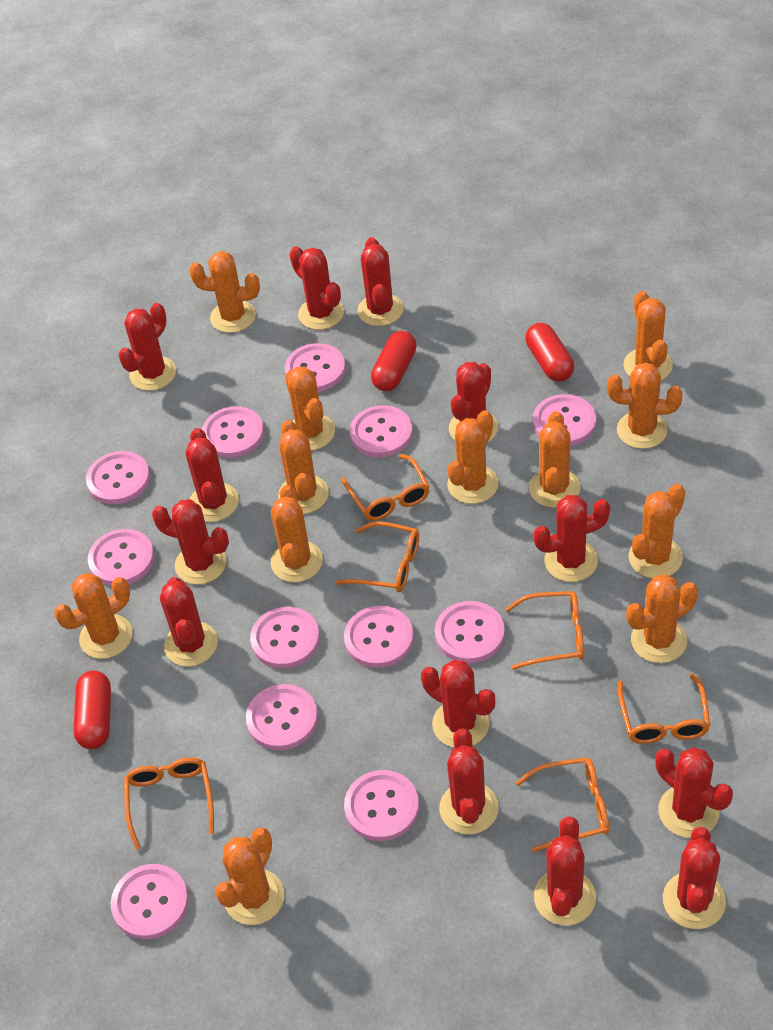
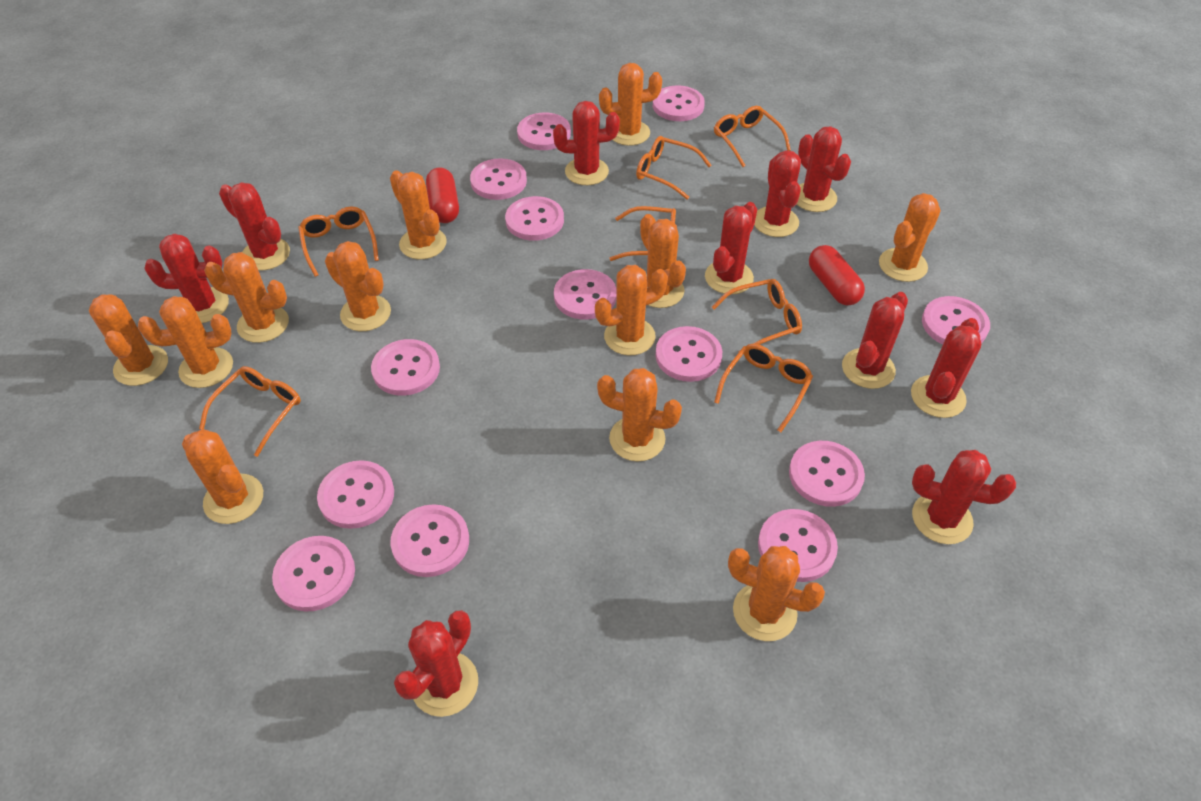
orange glasses: [124,757,214,850] [335,521,419,592] [341,454,430,521] [505,591,584,670] [515,757,609,852] [618,673,711,744] = 6 -> [199,366,301,457] [298,206,379,277] [609,206,676,261] [636,136,711,200] [712,279,802,352] [714,106,791,167] [714,344,813,432] = 7
pink button: [86,451,150,504] [88,529,154,586] [111,864,189,939] [202,406,264,458] [246,684,318,750] [250,607,320,669] [285,343,346,392] [344,606,414,668] [344,770,419,841] [350,405,413,457] [435,601,505,663] [533,394,596,446] = 12 -> [272,536,355,612] [317,460,394,529] [371,339,440,396] [390,504,469,577] [470,158,527,200] [505,196,564,241] [517,113,571,150] [554,269,616,320] [653,86,705,121] [655,326,722,382] [758,509,838,582] [789,441,865,507] [922,296,990,345] = 13
red cactus: [118,303,176,391] [152,499,229,585] [160,577,218,667] [186,428,239,522] [290,246,344,330] [358,237,404,326] [421,660,495,747] [439,729,499,834] [449,362,498,443] [533,495,610,582] [534,816,596,925] [655,747,733,838] [663,827,726,929] = 13 -> [144,234,229,323] [219,182,290,270] [394,610,478,717] [553,101,620,185] [705,202,757,294] [754,150,801,237] [796,126,851,212] [842,292,908,389] [911,318,981,418] [912,450,1016,544] = 10
red capsule: [74,671,111,749] [371,331,417,391] [525,323,574,382] = 3 -> [426,167,459,223] [809,245,865,305] = 2

